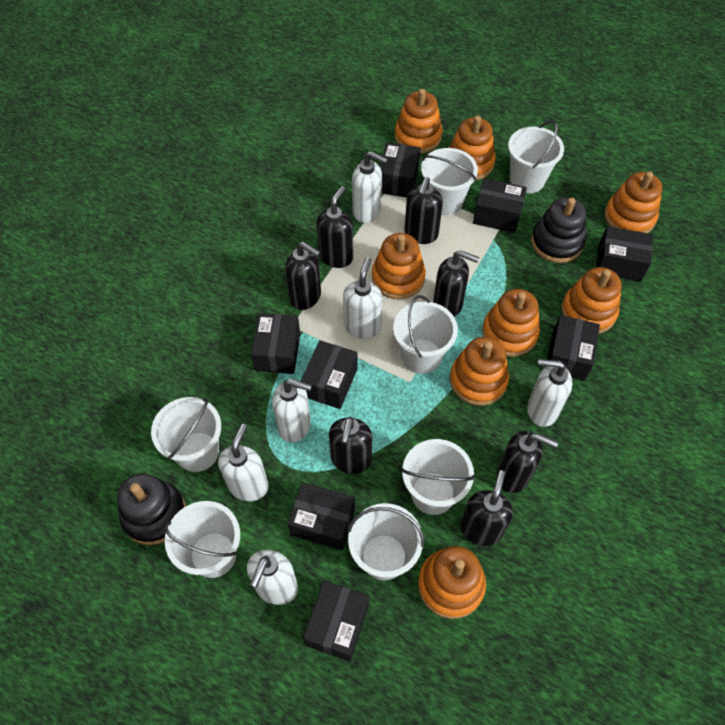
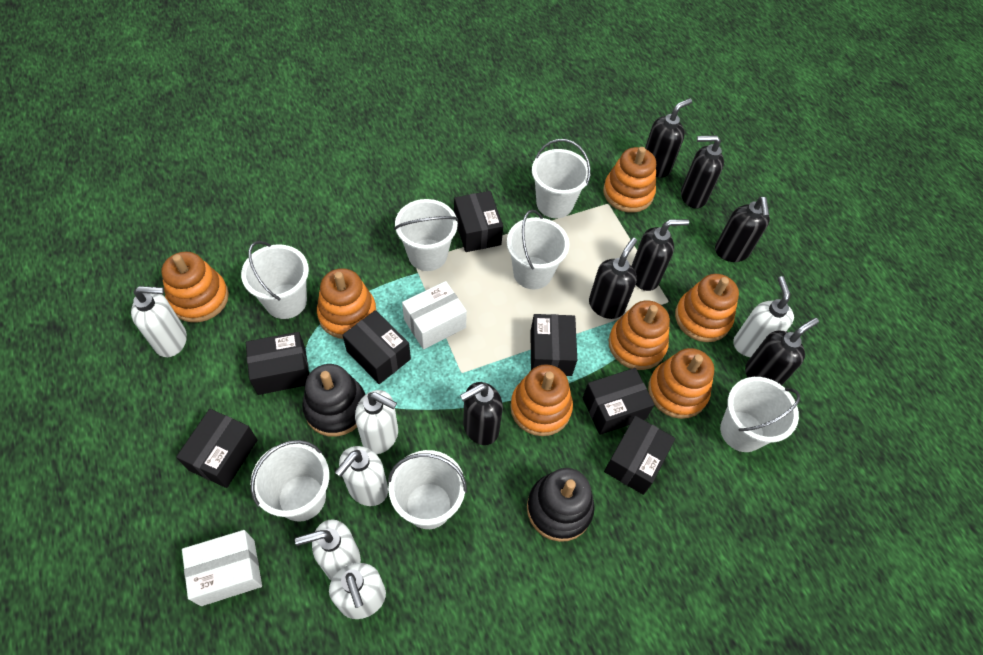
black box: [251,313,300,374] [288,483,355,551] [301,340,358,409] [303,581,369,662] [380,142,421,198] [473,178,527,233] [547,315,600,381] [596,226,653,282] = 8 -> [176,409,257,488] [246,332,309,395] [343,310,411,384] [454,191,503,252] [530,314,577,376] [582,368,655,435] [604,416,675,495] = 7
orange stacking toy: [372,233,426,299] [395,89,443,153] [418,546,486,619] [449,116,496,181] [450,337,509,406] [482,289,540,357] [561,267,622,334] [604,171,662,233] = 8 -> [161,252,229,323] [317,268,377,339] [510,364,573,436] [603,147,656,213] [608,300,670,370] [648,348,714,419] [675,274,739,342] = 7
white box: none = 0 -> [182,530,262,606] [402,281,467,349] = 2

